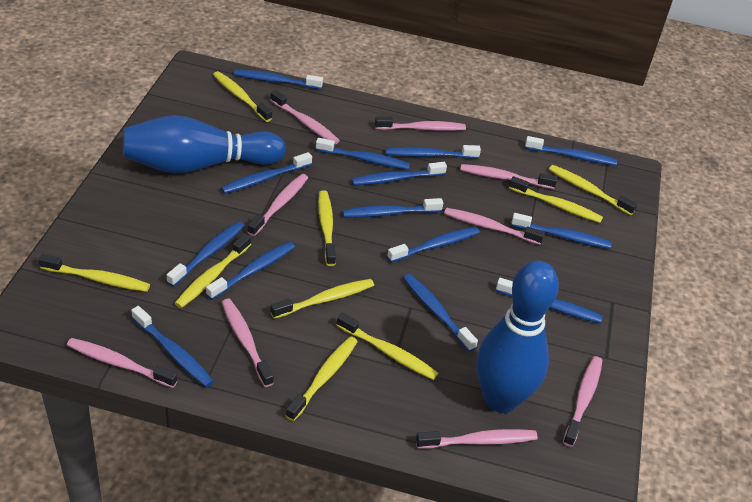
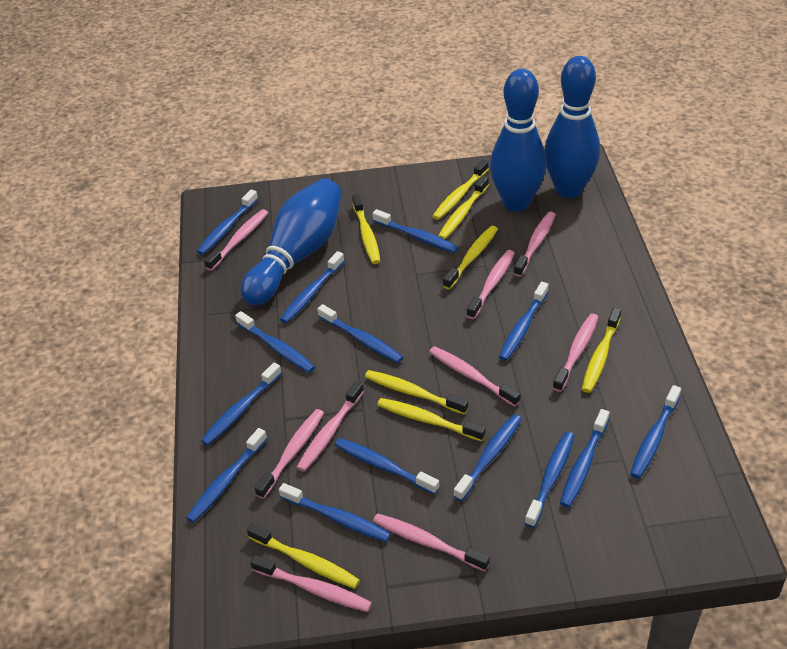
blue bowling pin: [123,115,286,173] [476,261,559,413] = 2 -> [241,178,342,305] [490,69,546,211] [544,56,600,198] = 3
yellow toothbrush: [39,254,150,292] [175,233,251,308] [213,71,272,122] [271,279,374,319] [286,336,358,421] [318,191,336,266] [336,313,438,380] [509,176,603,223] [549,165,637,215] = 9 -> [247,523,360,589] [352,194,380,264] [365,370,468,415] [377,398,485,441] [432,159,489,220] [438,175,489,239] [443,226,498,289] [582,307,621,393] = 8

